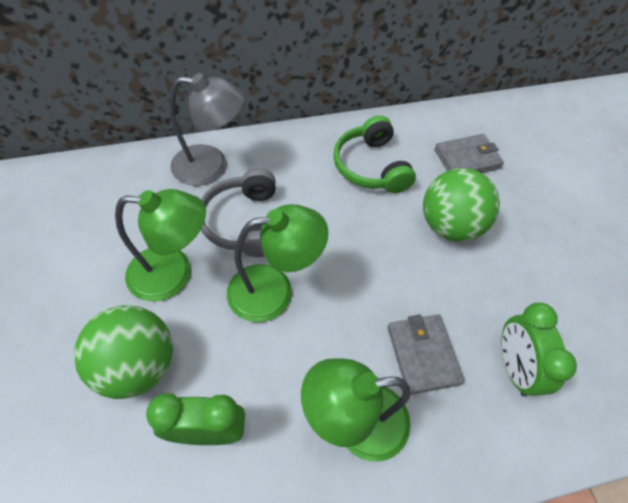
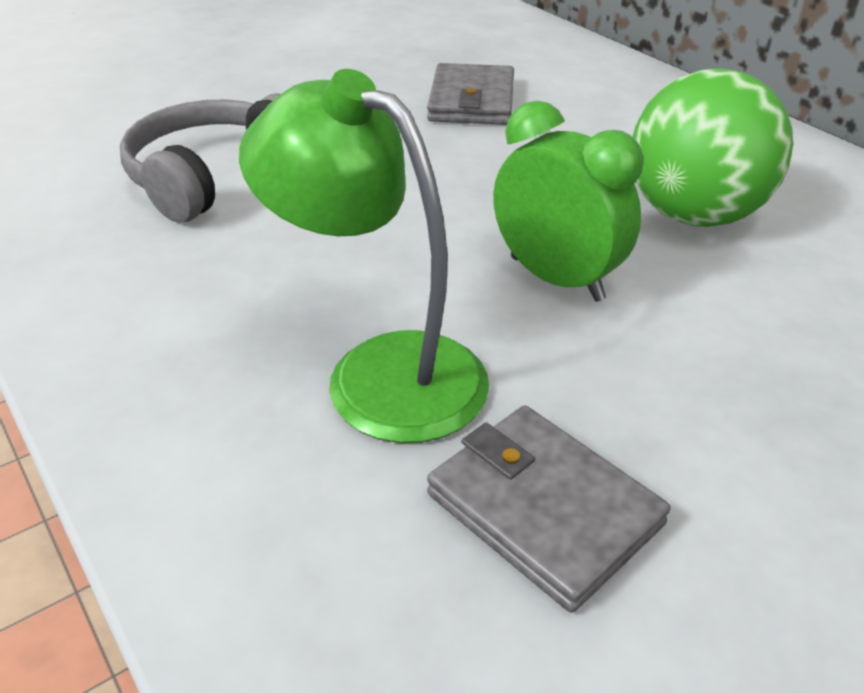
green ball: [74,305,173,399] [423,168,500,242] = 2 -> [633,68,793,227] = 1
green clock: [146,393,245,445] [501,303,577,397] = 2 -> [493,101,644,302] = 1
green headphones: [333,115,416,193] = 1 -> none = 0
green lamp: [115,189,206,302] [227,204,328,322] [301,358,411,462] = 3 -> [239,69,489,443] = 1
grey lamp: [169,73,245,186] = 1 -> none = 0

